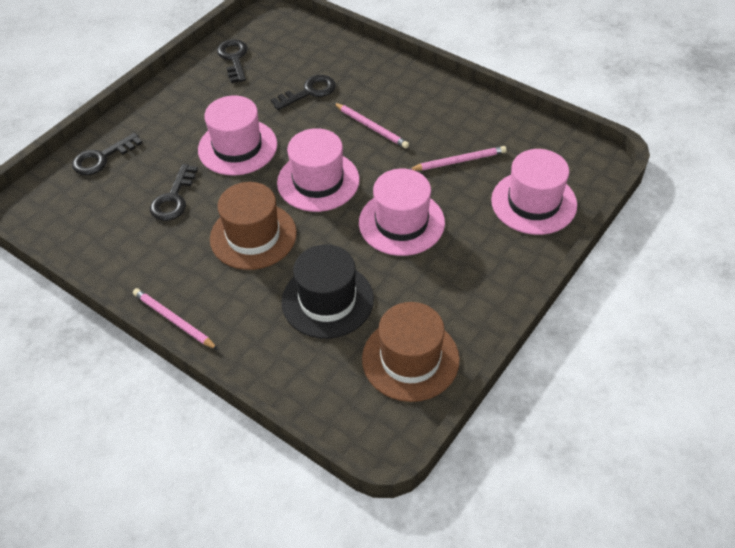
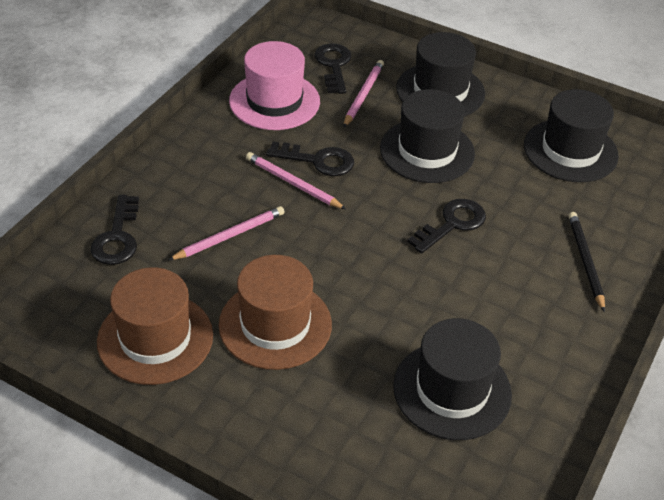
black hat: [282,244,374,339] = 1 -> [380,89,475,183] [393,318,512,440] [396,32,485,116] [524,89,619,182] = 4
black pencil: none = 0 -> [568,212,605,312] = 1
pink hat: [198,95,277,176] [277,128,360,212] [359,168,445,256] [491,149,577,235] = 4 -> [229,41,320,130] = 1

